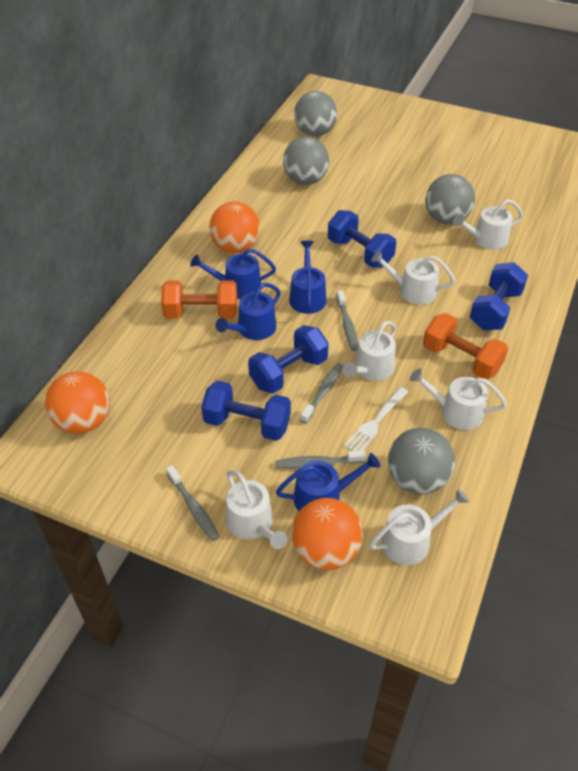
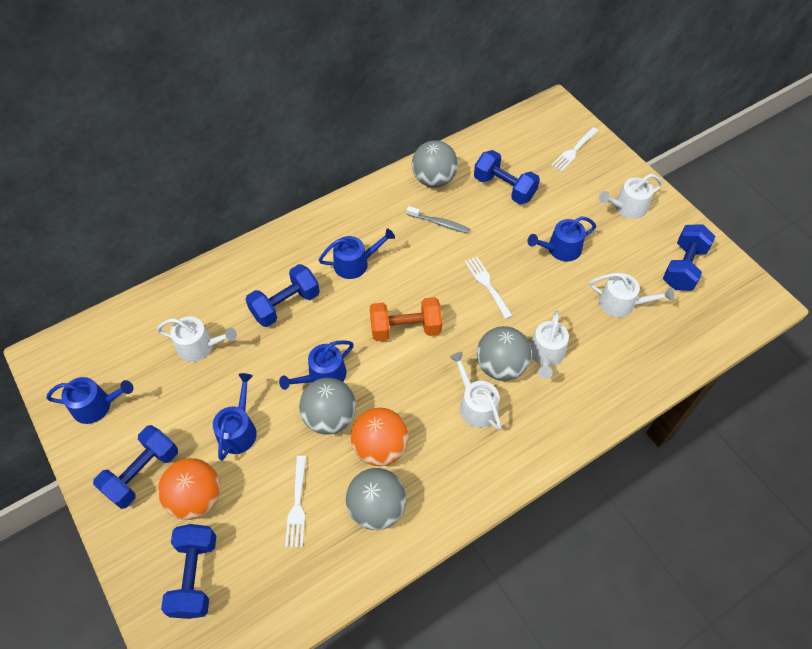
blue dumbbell: [201,381,291,441] [248,325,329,394] [328,210,396,268] [470,262,528,330] = 4 -> [93,425,178,509] [161,524,216,619] [245,264,320,327] [474,150,540,204] [663,225,715,291] = 5
blue watering can: [190,249,276,299] [215,283,281,340] [276,453,380,511] [289,241,326,314] = 4 -> [46,377,133,424] [213,373,257,460] [279,340,354,390] [319,228,395,279] [527,217,596,262] = 5
grey toothbrush: [166,465,220,541] [275,450,366,468] [300,363,343,424] [336,290,358,351] = 4 -> [406,206,470,234] = 1
orange ball: [45,371,110,434] [209,202,260,253] [292,498,363,570] = 3 -> [158,458,221,520] [351,408,409,466] = 2
orange dumbbell: [161,280,237,319] [423,313,508,379] = 2 -> [370,297,442,341] = 1
white fork: [344,387,408,451] = 1 -> [285,456,307,547] [465,257,513,319] [551,127,598,172] = 3
white watering can: [226,470,287,549] [343,321,396,381] [369,489,470,565] [371,251,455,305] [410,369,507,430] [453,199,523,250] = 6 -> [157,316,237,362] [450,352,501,430] [530,310,569,379] [589,273,674,317] [599,174,663,219] = 5

